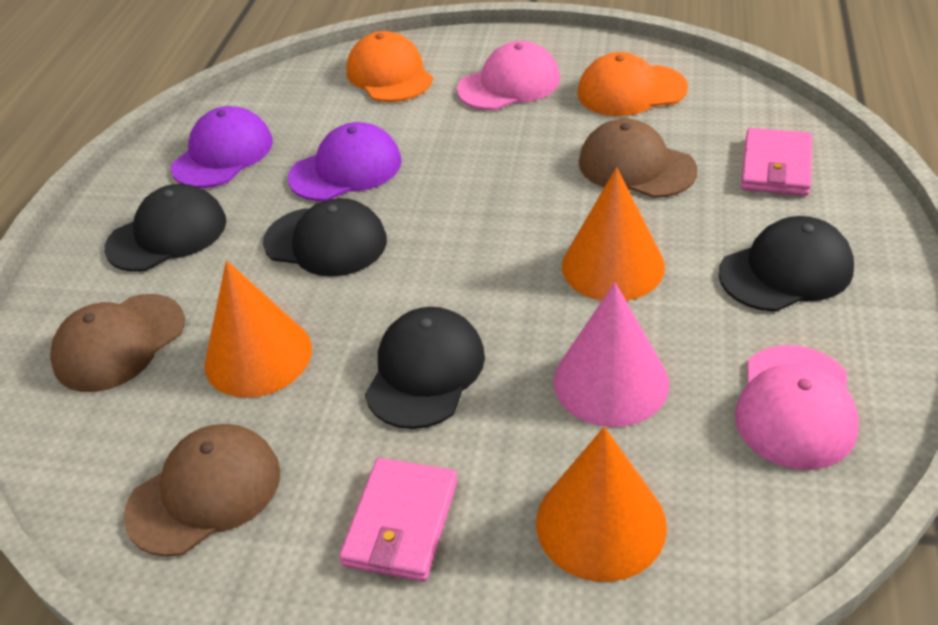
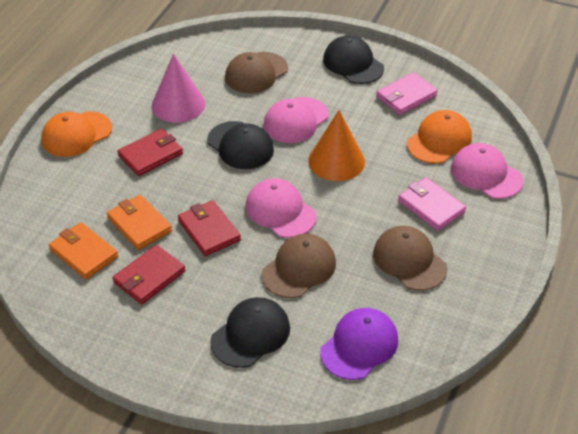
black cap: [104,184,226,272] [263,198,387,277] [365,307,485,429] [718,216,854,312] = 4 -> [207,121,274,169] [210,297,290,368] [323,36,384,84] = 3
orange cone: [204,260,312,398] [536,427,667,582] [562,167,665,301] = 3 -> [308,110,365,181] = 1
orange wallet: none = 0 -> [49,222,118,279] [107,195,172,250] = 2
pink cap: [457,41,560,110] [735,345,859,470] = 2 -> [245,178,317,238] [264,97,328,143] [451,143,523,199] = 3
purple cap: [171,106,273,188] [288,122,402,201] = 2 -> [320,308,398,380] = 1
red wallet: none = 0 -> [113,245,185,305] [117,129,183,176] [178,200,241,256] = 3

